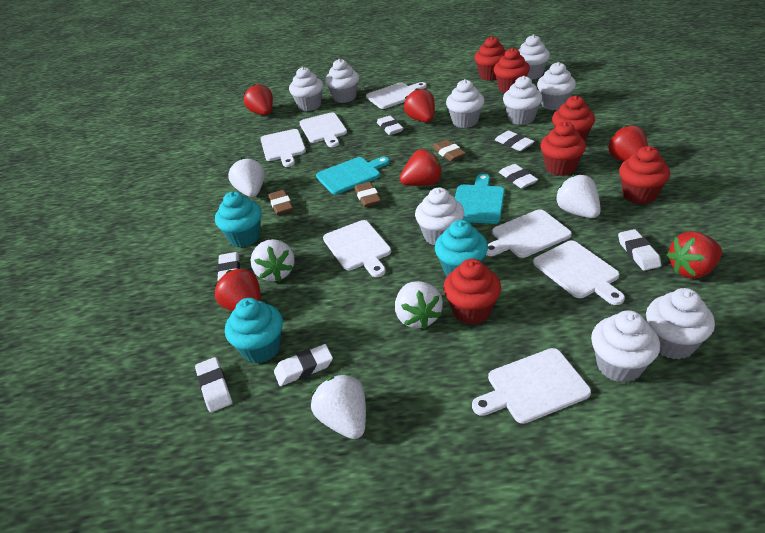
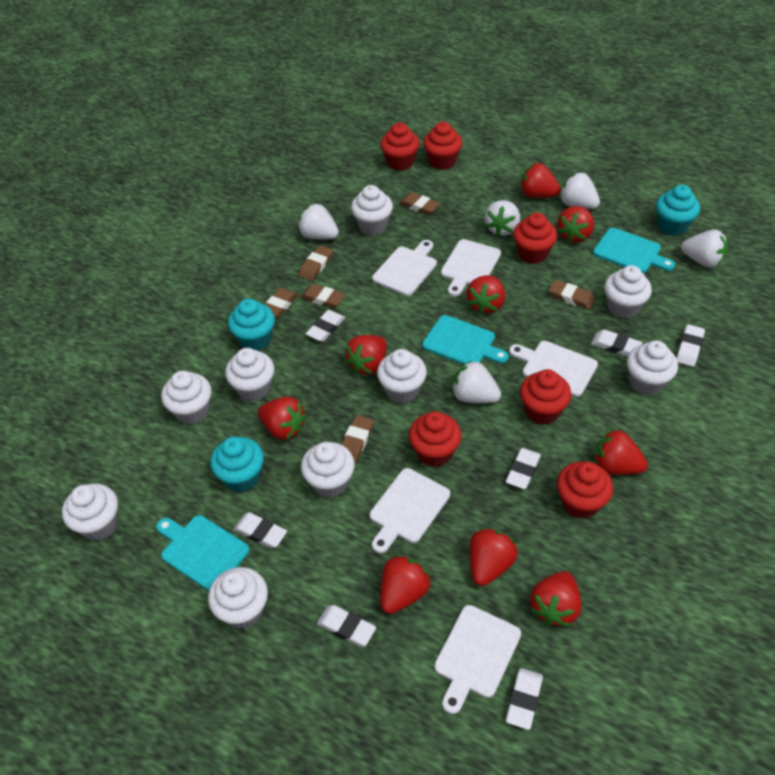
brown eraser: [268,190,293,215] [354,182,381,207] [432,140,466,161] = 3 -> [266,288,298,318] [299,245,333,281] [300,284,345,308] [341,415,374,463] [399,192,440,215] [549,280,595,310] = 6
red strawberry: [214,268,261,312] [244,84,273,115] [400,149,442,186] [404,88,435,122] [607,125,648,162] [667,231,722,279] = 6 -> [258,397,306,440] [345,335,387,375] [380,555,431,614] [467,275,505,314] [469,528,518,586] [520,163,561,198] [530,571,581,626] [557,206,594,243] [594,429,648,475] = 9
turquoise cutting board: [316,157,389,194] [455,174,505,224] = 2 -> [156,515,250,591] [422,315,509,365] [593,228,675,273] = 3
white cutting board: [260,129,306,167] [299,112,347,147] [323,220,391,277] [366,82,427,109] [472,348,591,424] [486,209,572,258] [533,240,625,305] = 7 -> [370,468,450,553] [372,240,437,296] [434,605,521,714] [441,239,501,297] [509,341,598,397] = 5

